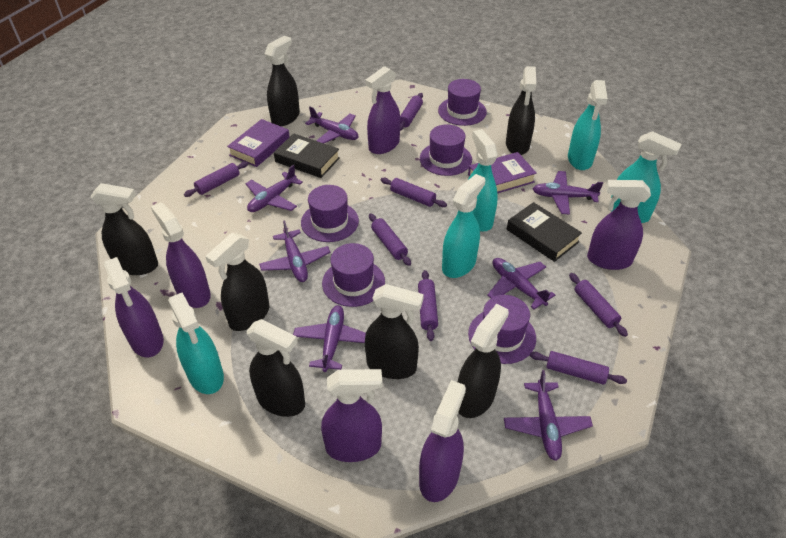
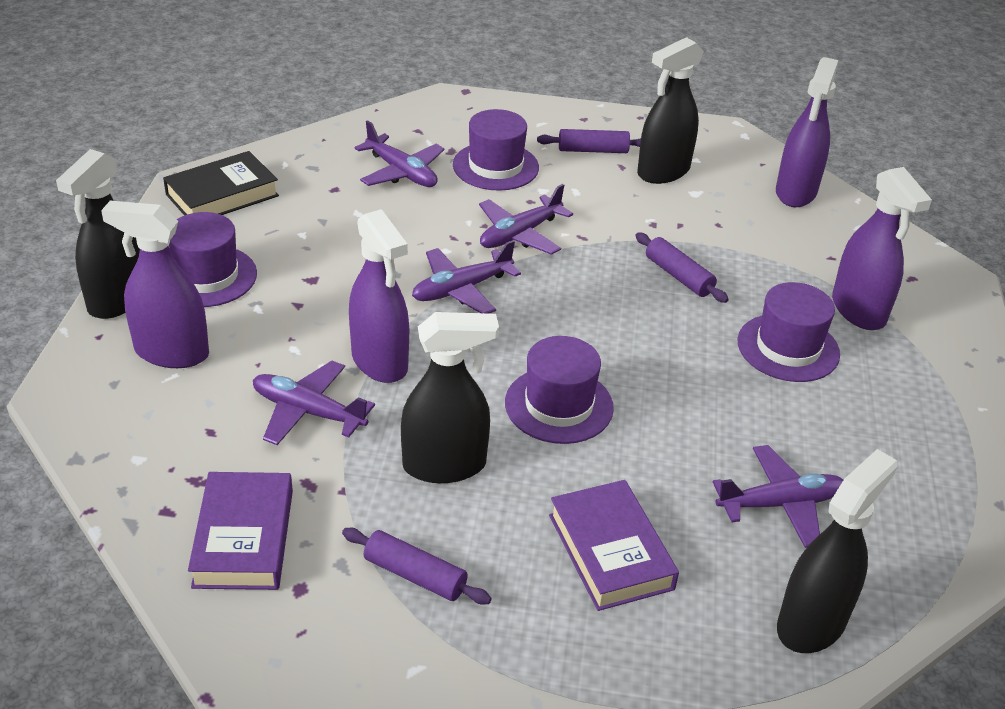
black book: [274,133,340,178] [507,202,582,262] = 2 -> [163,151,279,216] = 1
black spray bottle: [90,183,158,275] [205,233,269,331] [246,319,305,417] [265,36,300,126] [365,284,424,379] [458,304,509,418] [506,66,536,155] = 7 -> [56,149,140,319] [401,312,499,483] [637,37,704,184] [777,449,898,653] = 4
purple hat: [301,185,359,242] [322,243,385,307] [420,124,472,176] [438,79,487,126] [468,295,536,364] = 5 -> [169,212,257,307] [453,109,539,191] [505,336,614,444] [738,282,840,382] = 4
purple plane: [245,165,303,212] [259,220,331,282] [293,305,366,372] [305,107,358,143] [487,258,555,310] [504,370,593,461] [533,171,603,215] = 7 -> [253,361,375,445] [354,120,445,187] [412,240,521,314] [479,184,573,255] [713,445,843,548] = 5
purple rolling pin: [184,161,249,197] [369,213,411,266] [380,178,447,207] [400,93,423,131] [418,270,438,341] [530,351,627,385] [569,273,628,337] = 7 -> [342,528,492,604] [537,129,641,153] [635,232,729,303] = 3
purple spray bottle: [104,257,164,357] [151,202,211,308] [321,369,383,462] [365,66,400,154] [419,380,466,502] [587,180,651,270] = 6 -> [101,201,209,368] [349,209,409,383] [776,57,838,207] [832,167,932,330] = 4
turquoise spray bottle: [168,293,224,394] [442,174,485,278] [468,129,498,232] [568,80,608,170] [611,131,682,223] = 5 -> none = 0

